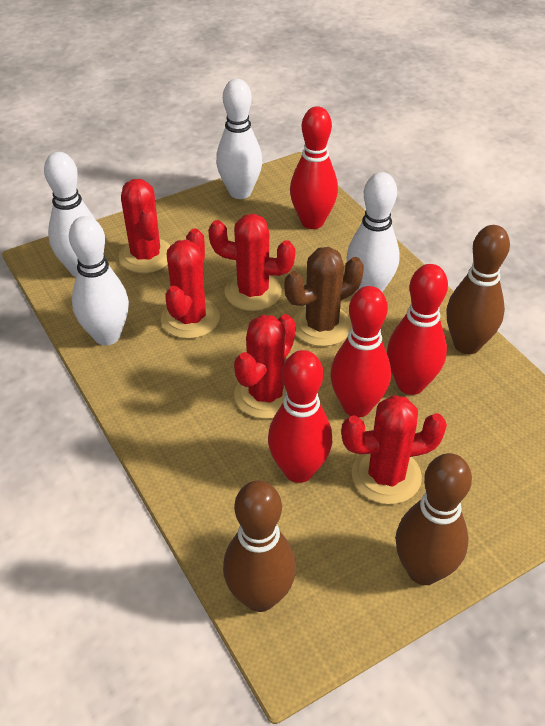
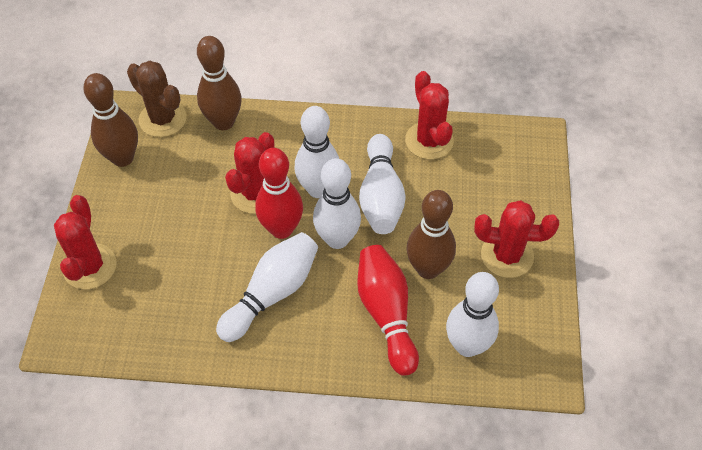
red bowling pin: [268,350,332,483] [290,106,338,229] [330,286,391,417] [387,264,448,395] = 4 -> [255,148,303,239] [357,245,419,376] = 2
red cactus: [118,179,171,273] [161,228,220,339] [208,214,295,311] [234,314,296,419] [341,395,447,504] = 5 -> [54,195,116,289] [225,132,275,214] [405,71,454,159] [474,200,559,278] = 4
white bowling pin: [44,152,95,277] [69,216,129,345] [216,79,262,199] [346,172,400,292] = 4 -> [216,232,318,342] [294,106,339,198] [313,158,361,249] [359,134,406,234] [446,272,499,357] = 5

